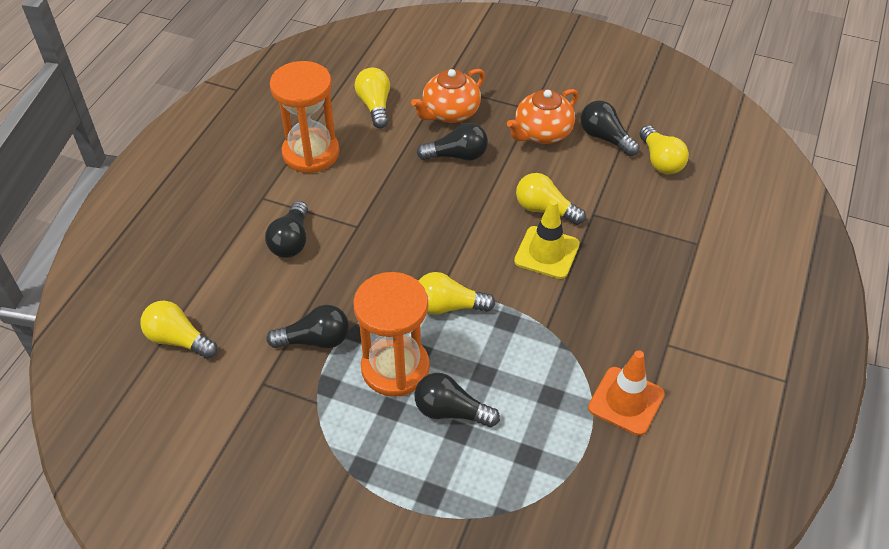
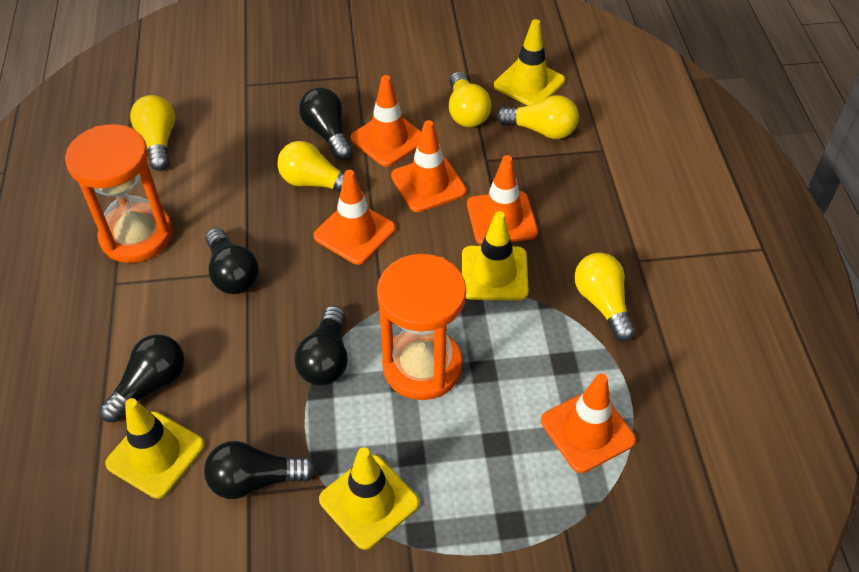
orange teapot: [411,69,485,123] [507,89,578,144] = 2 -> none = 0
orange traffic cone: [588,350,665,436] = 1 -> [314,170,396,265] [351,75,421,167] [391,120,467,212] [467,155,538,245] [541,373,636,473] = 5
yellow traffic cone: [514,199,580,279] = 1 -> [105,398,205,499] [319,447,419,550] [462,211,529,300] [494,19,565,106] = 4

